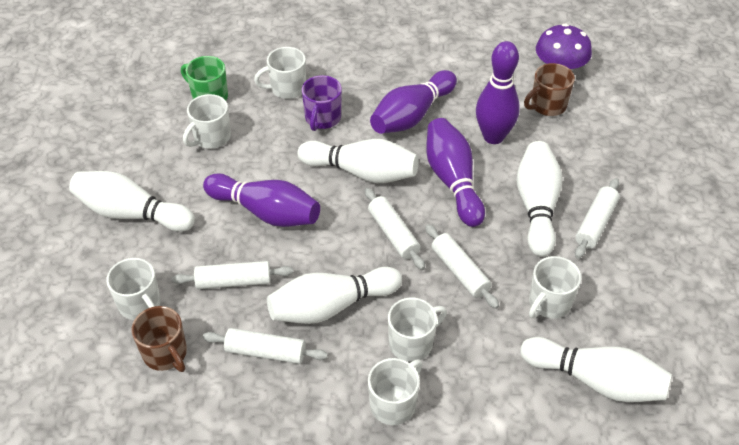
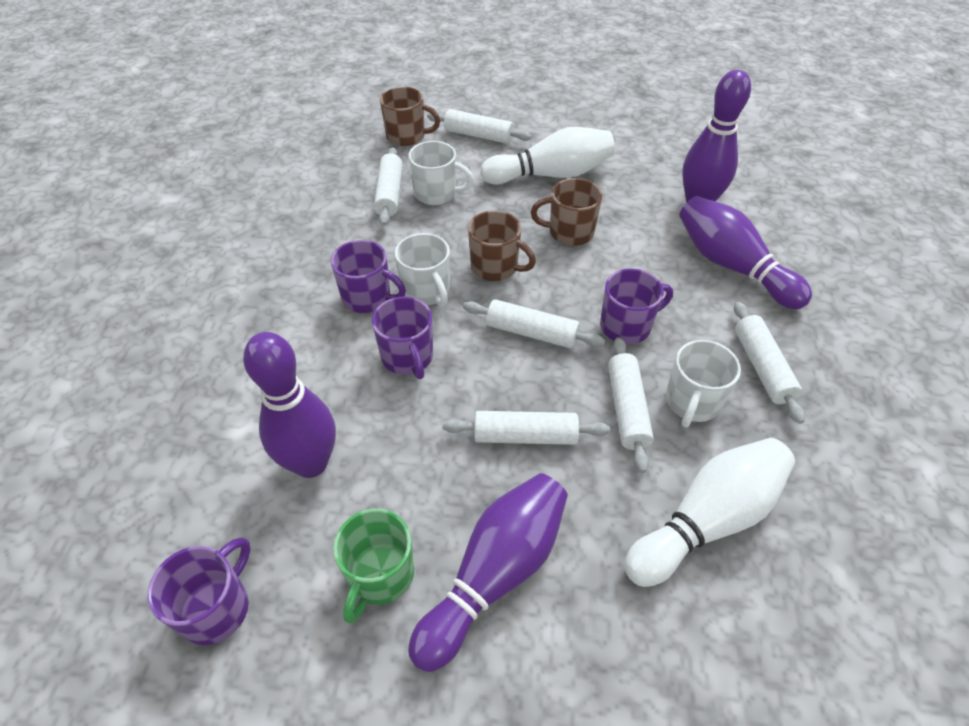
brown mug: [131,306,187,372] [524,63,575,116] = 2 -> [380,87,440,146] [468,211,536,281] [531,178,602,246] = 3
purple mug: [302,75,342,131] = 1 -> [147,537,251,645] [331,240,406,313] [372,297,433,379] [600,268,673,344] = 4
purple mushroom: [536,23,592,70] = 1 -> none = 0
white bowling pin: [69,171,195,232] [267,267,402,324] [298,139,419,183] [516,141,562,257] [520,337,672,402] = 5 -> [480,127,615,185] [624,438,795,587] = 2
white mug: [106,258,161,320] [183,94,231,149] [254,47,306,99] [368,358,422,425] [388,297,447,362] [529,256,581,319] = 6 -> [395,233,450,306] [408,141,474,205] [666,340,741,428] = 3
white rolling pin: [172,261,293,289] [203,328,328,364] [365,188,425,270] [425,224,499,309] [575,178,619,258] = 5 -> [374,147,402,226] [427,109,532,144] [443,411,610,445] [463,299,605,349] [608,337,654,473] [734,302,805,424] = 6

